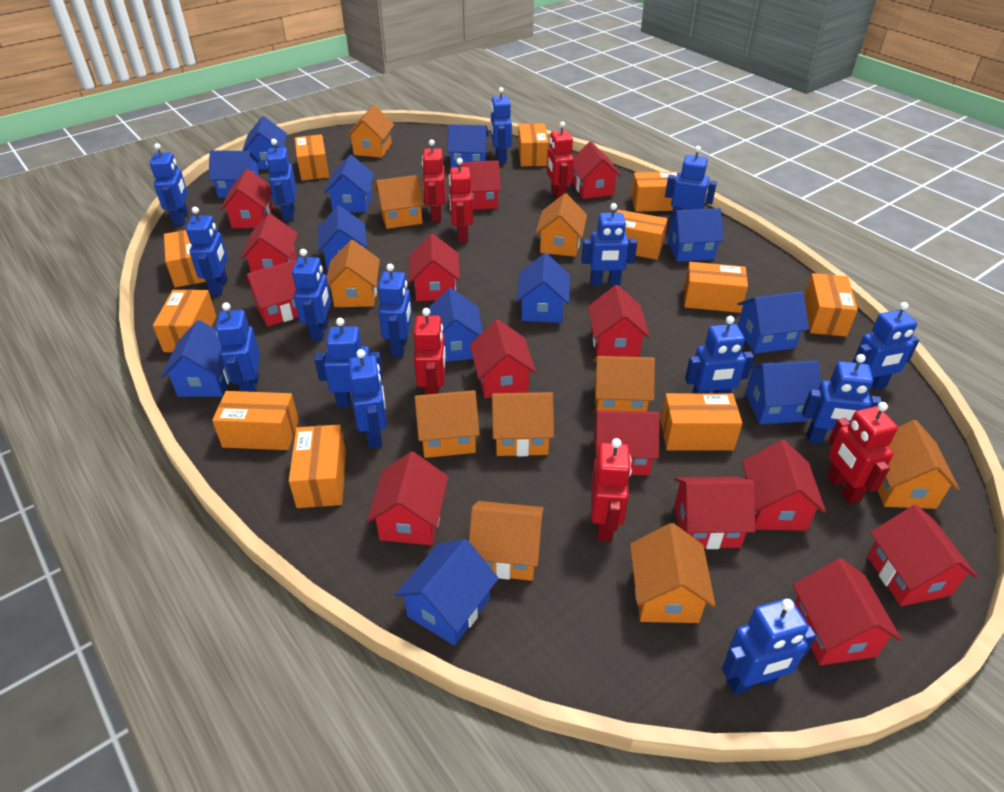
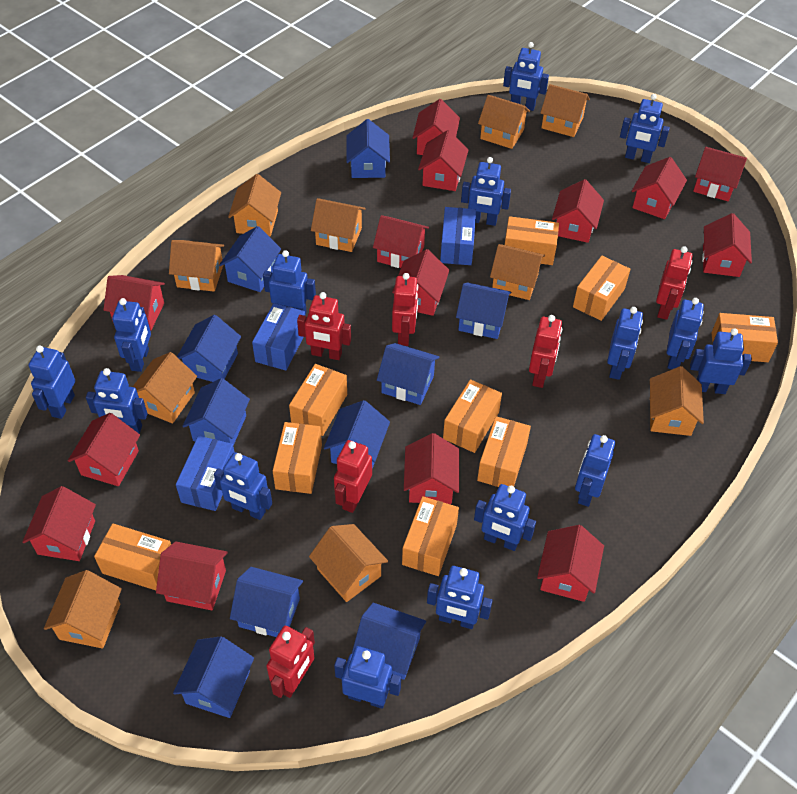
blue box: none = 0 -> [176,436,234,511] [252,303,305,371] [440,207,476,265] = 3
blue house: [161,320,229,397] [209,150,260,198] [242,116,287,170] [318,206,367,270] [324,155,374,213] [395,539,499,646] [428,288,483,362] [447,124,489,168] [516,253,570,323] [667,208,724,262] [738,291,809,354] [745,360,821,424] = 12 -> [173,636,254,718] [177,315,241,382] [182,378,250,445] [219,226,281,292] [230,567,303,637] [324,400,390,468] [346,119,390,178] [352,603,426,680] [377,343,440,405] [456,282,511,339] = 10
orange box: [153,289,217,352] [164,230,206,287] [212,391,299,450] [289,425,346,508] [295,134,329,181] [518,123,549,167] [616,210,668,260] [631,172,678,212] [660,393,742,451] [684,262,748,313] [804,273,858,337] = 11 -> [94,524,171,590] [273,422,322,494] [289,364,347,436] [402,496,459,576] [443,379,502,453] [477,416,531,487] [505,216,559,265] [573,256,630,321] [712,313,778,362] = 9

